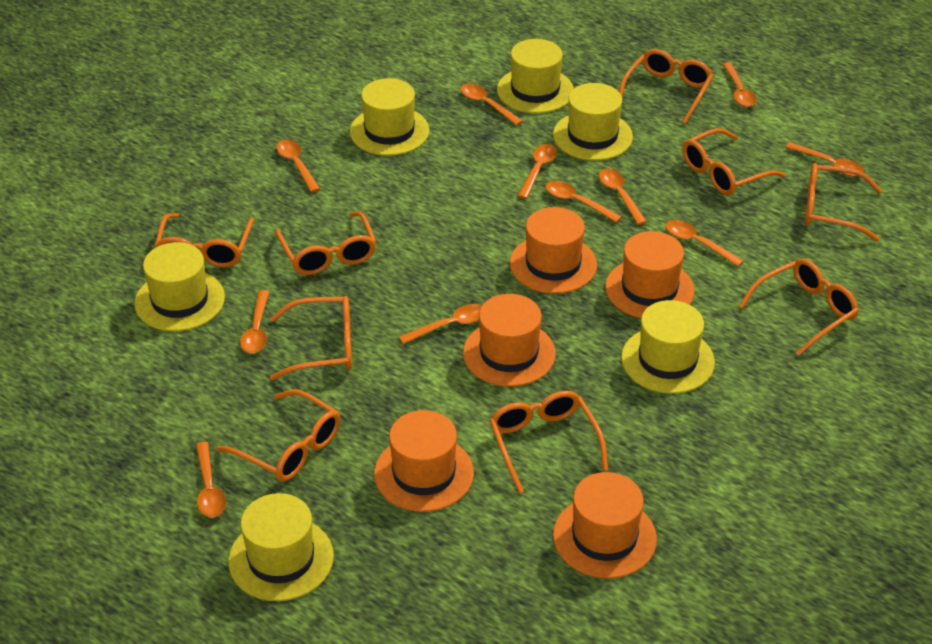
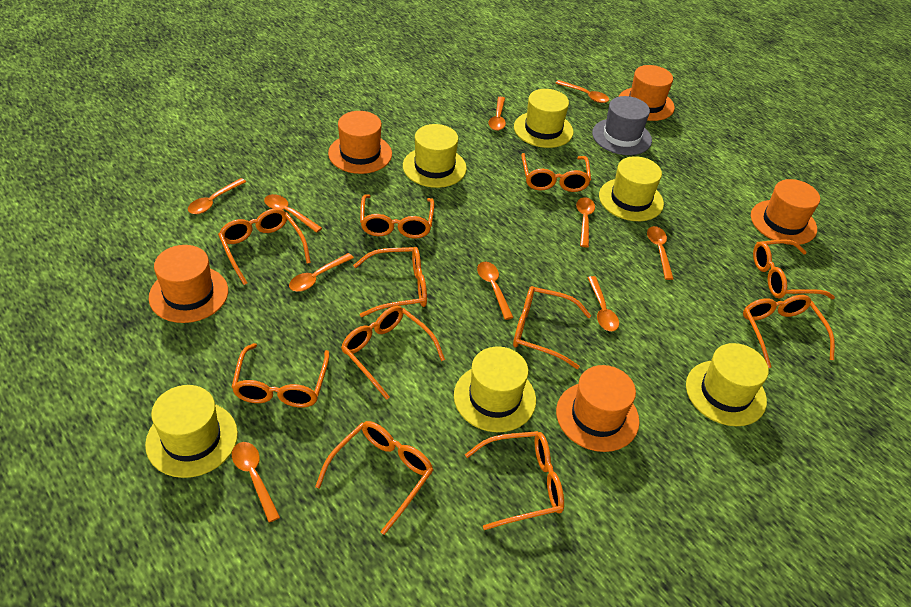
grey hat: none = 0 -> [592,96,652,155] = 1
orange glasses: [154,213,254,267] [217,389,340,481] [270,296,352,380] [275,211,376,275] [489,391,608,494] [619,49,714,124] [682,128,785,195] [739,258,859,356] [805,163,882,242] = 9 -> [218,208,311,285] [231,343,329,408] [315,421,433,535] [341,306,445,400] [353,247,427,317] [360,194,435,239] [465,431,564,530] [513,286,591,369] [521,153,591,192] [743,295,835,368] [753,239,835,299] = 11
orange spoon: [196,442,226,517] [240,290,269,353] [276,140,320,193] [399,304,482,344] [460,84,523,126] [517,144,557,199] [545,181,622,223] [599,168,647,225] [666,220,744,267] [722,62,757,107] [785,142,864,176] = 11 -> [188,178,246,214] [232,442,280,523] [264,194,322,233] [289,253,354,292] [477,262,514,320] [489,97,506,131] [556,80,609,103] [576,197,595,247] [587,276,619,331] [647,226,674,280] = 10

